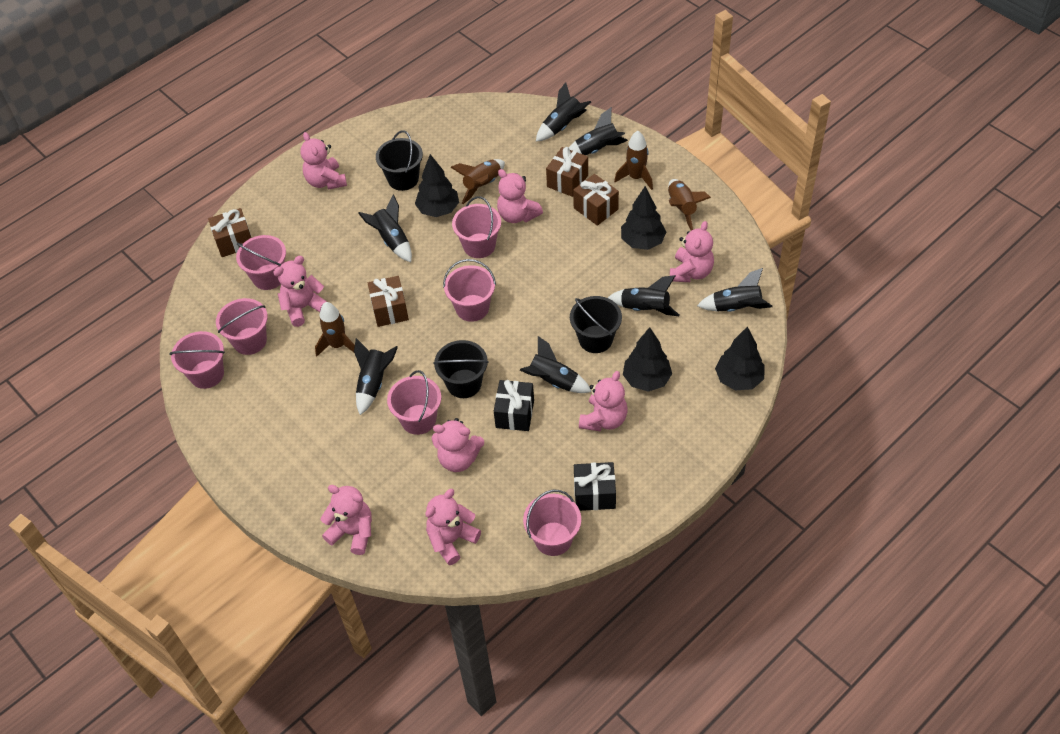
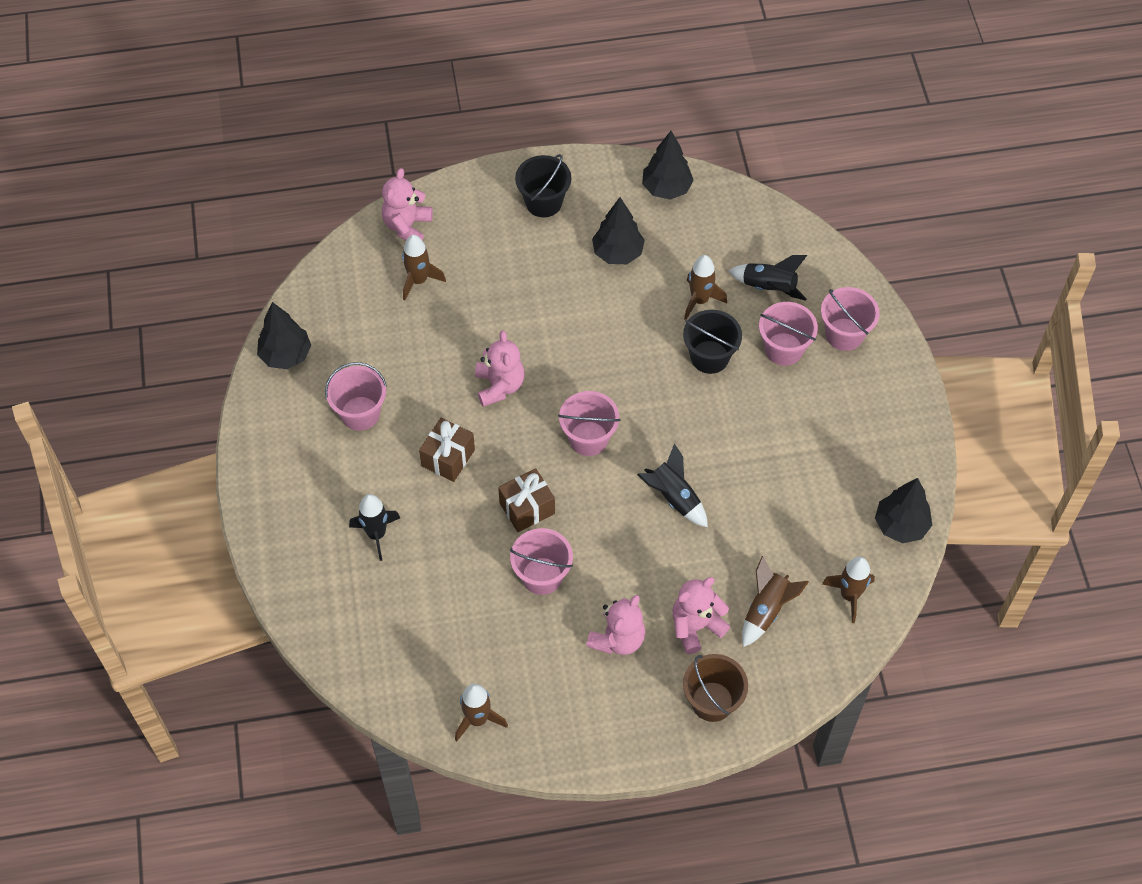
black bucket: [376,130,423,191] [433,340,489,398] [570,296,622,353] = 3 -> [515,154,571,217] [683,310,742,374] = 2
black gift: [494,380,534,431] [574,462,616,511] = 2 -> none = 0
black rocket: [354,338,398,415] [358,195,412,262] [520,336,591,393] [536,82,591,141] [569,107,628,155] [608,275,679,316] [697,268,772,312] = 7 -> [349,494,400,561] [637,443,708,527] [729,255,807,301] = 3
brown bucket: none = 0 -> [683,654,748,722] = 1
brown gift: [208,208,252,257] [368,276,409,327] [546,147,588,197] [573,174,619,226] = 4 -> [419,418,475,482] [498,468,555,532] = 2
brown rocket: [315,302,355,357] [450,159,505,204] [614,131,653,190] [668,179,711,231] = 4 -> [402,235,446,301] [455,684,508,742] [684,255,727,320] [742,556,809,647] [822,557,875,623] = 5
pink bucket: [169,331,225,389] [216,298,268,355] [236,235,286,290] [387,370,441,435] [443,259,496,322] [452,196,501,258] [523,490,581,556] = 7 -> [325,362,387,431] [510,528,573,595] [558,391,621,456] [759,302,818,366] [821,287,880,351] = 5
pink teddy bear: [273,256,327,327] [300,132,347,190] [320,485,372,555] [425,489,481,565] [432,418,484,472] [497,169,543,223] [579,371,628,432] [670,221,714,282] = 8 -> [382,168,433,241] [475,330,525,407] [586,595,646,655] [672,577,730,654] = 4

